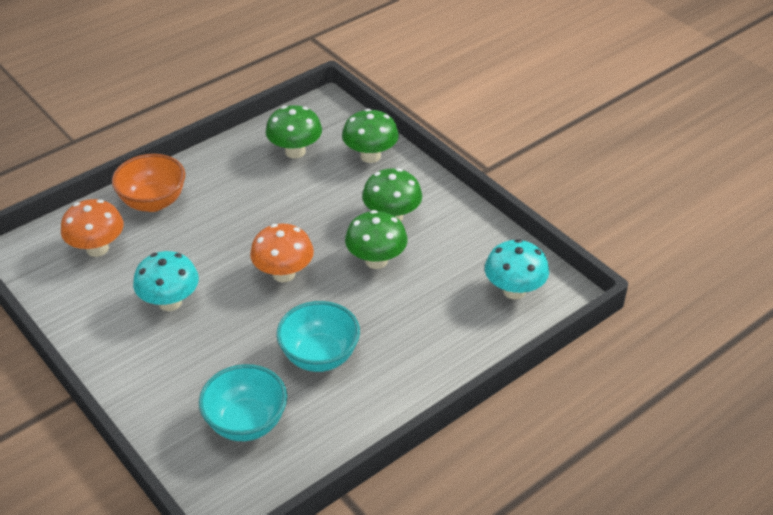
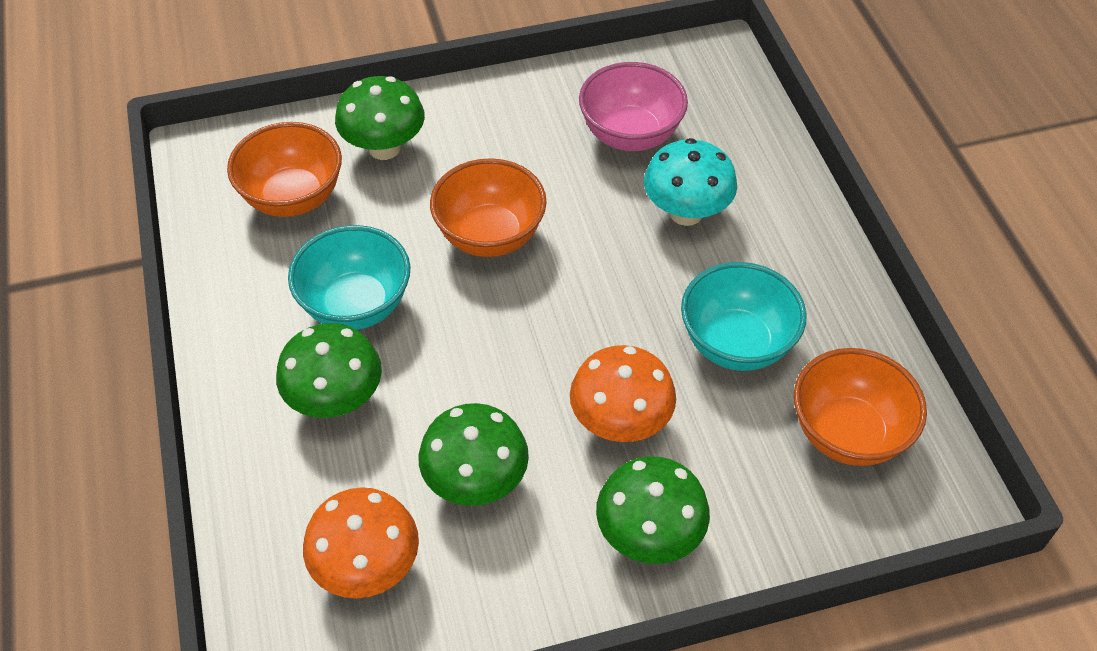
orange bowl: [112,154,185,212] = 1 -> [227,122,342,217] [430,158,547,257] [794,348,927,466] = 3
pink bowl: none = 0 -> [579,62,688,151] = 1
turquoise mushroom: [133,251,199,311] [485,239,549,300] = 2 -> [644,138,737,226] = 1

